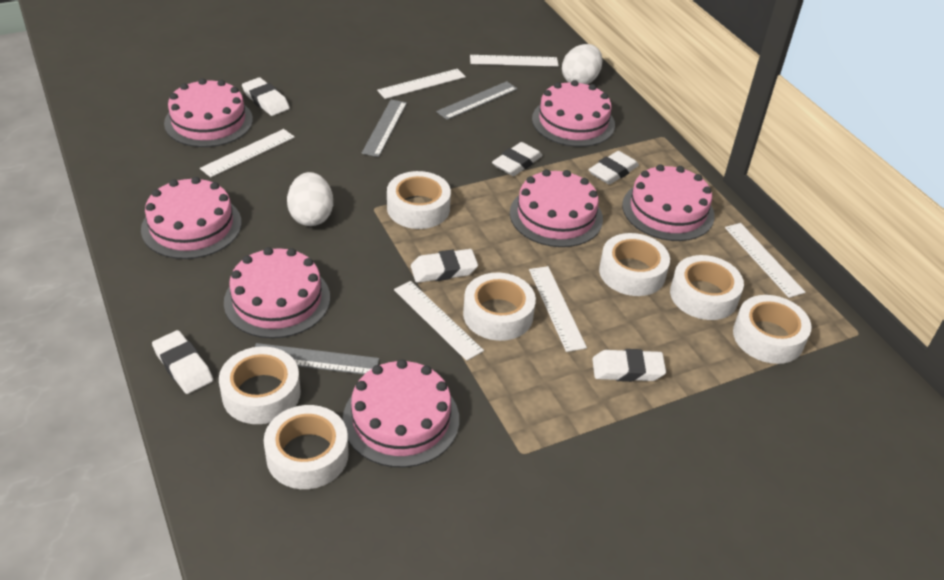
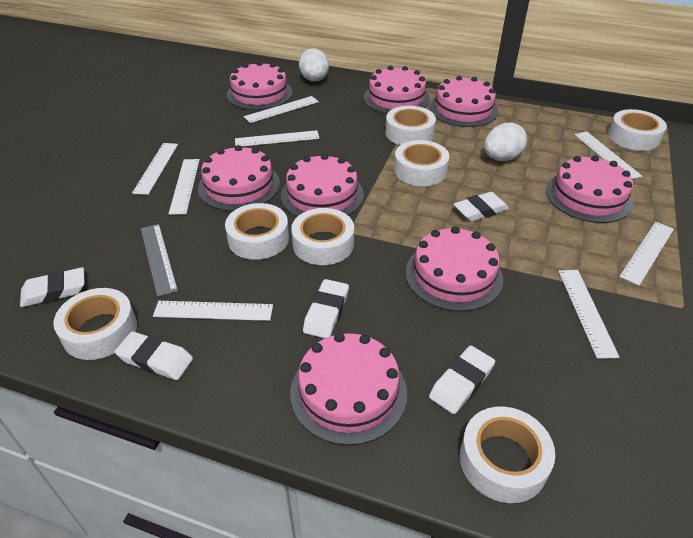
grey ruler: [255,343,379,374] [361,100,407,157] [436,81,518,120] = 3 -> [141,224,178,297] = 1
pink cake: [141,177,242,259] [164,78,253,147] [224,247,330,338] [343,359,459,467] [510,169,603,247] [532,80,615,147] [622,164,715,241] = 7 -> [198,145,280,211] [227,61,293,110] [281,154,364,217] [290,333,407,445] [363,66,430,114] [406,226,503,311] [430,76,499,127] [546,155,633,223] = 8
white eraser: [152,330,213,394] [242,77,290,116] [411,249,478,283] [492,142,543,176] [588,151,639,185] [592,349,666,382] = 6 -> [20,267,85,307] [115,331,193,380] [303,279,349,338] [429,346,495,414] [454,192,509,222] = 5
white ruler: [200,129,295,177] [377,69,466,99] [394,281,484,361] [470,55,559,66] [529,266,587,352] [725,223,805,298] = 6 -> [132,143,178,195] [153,301,273,321] [169,159,200,215] [235,130,320,147] [244,96,319,123] [558,270,619,359] [574,131,642,179] [619,222,674,286] = 8

